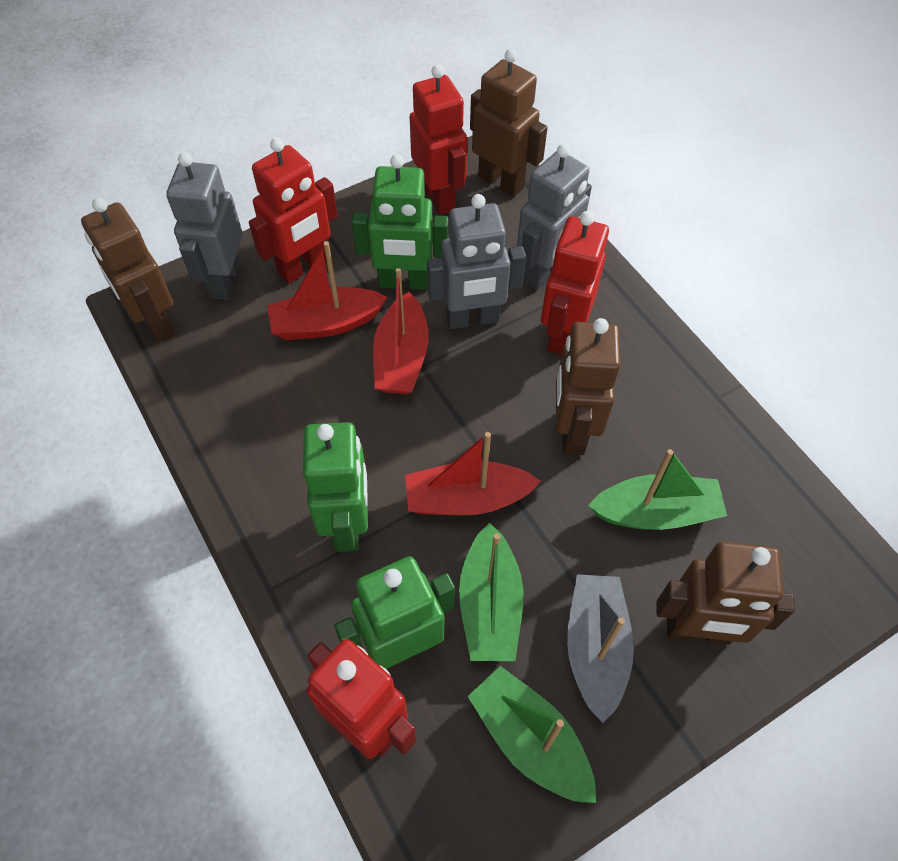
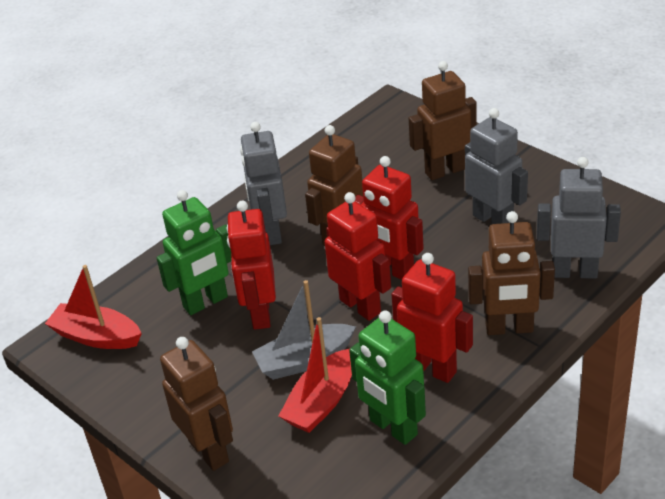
green boat: [459,523,523,661] [467,666,596,803] [588,449,727,530] = 3 -> none = 0
green robot: [303,422,368,552] [334,556,455,669] [352,154,448,290] = 3 -> [157,190,231,315] [349,310,426,445] = 2
red boat: [267,241,387,340] [373,268,429,394] [405,432,541,516] = 3 -> [45,265,142,349] [278,317,352,433] = 2

